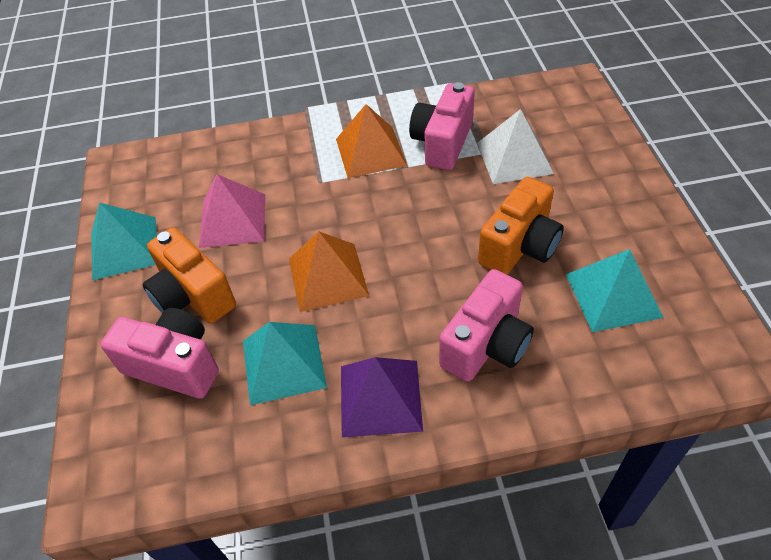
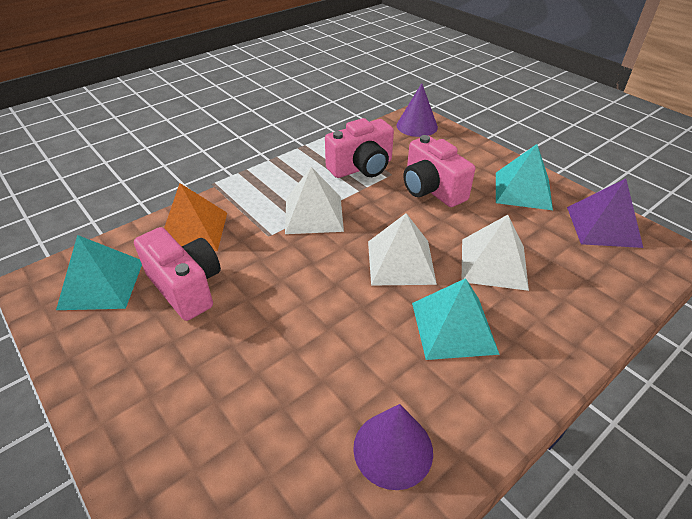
orange camera: [143,227,236,324] [478,177,564,275] = 2 -> none = 0
orange pyramid: [289,231,369,312] [336,104,407,178] = 2 -> [164,183,227,251] = 1
pink pyramid: [199,174,265,248] = 1 -> none = 0
purple cone: none = 0 -> [353,404,433,490] [397,83,438,137] = 2
white pyramid: [477,109,554,184] = 1 -> [285,167,344,234] [368,213,437,285] [462,215,529,291] = 3

